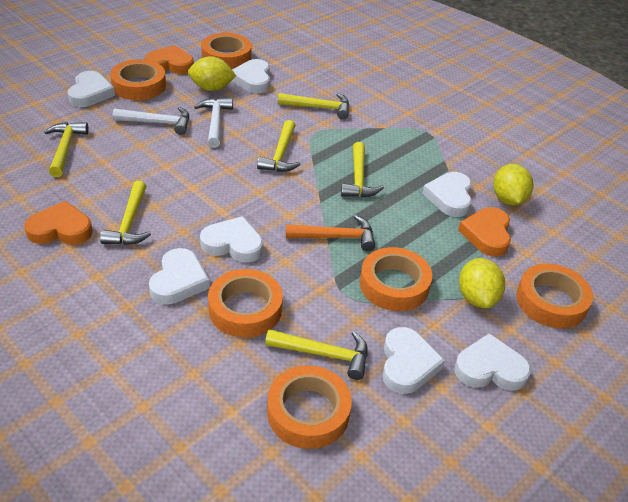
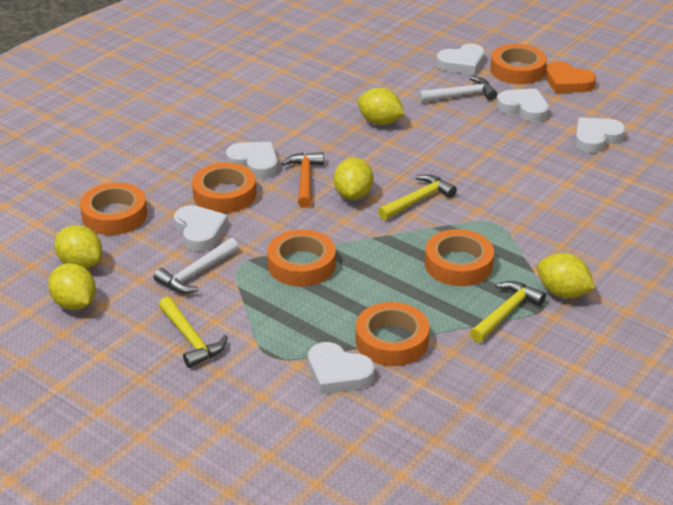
orange heart: [24,201,93,245] [145,45,194,74] [458,207,511,256] = 3 -> [545,61,596,93] = 1
white heart: [68,71,115,107] [149,248,210,305] [200,216,263,263] [232,59,270,93] [382,327,445,394] [422,172,472,217] [454,333,531,391] = 7 -> [174,205,228,251] [226,142,278,179] [308,342,375,394] [436,44,485,75] [497,88,549,122] [575,118,626,153] = 6
yellow hammer: [44,122,89,177] [100,181,151,245] [257,120,301,172] [265,329,368,380] [278,93,349,119] [341,142,384,197] = 6 -> [158,297,228,368] [378,174,457,220] [470,281,546,343] = 3
yellow lemon: [188,56,236,91] [459,258,505,308] [493,164,533,206] = 3 -> [48,263,96,310] [54,225,102,269] [334,158,373,200] [358,88,405,125] [537,253,595,298] = 5

